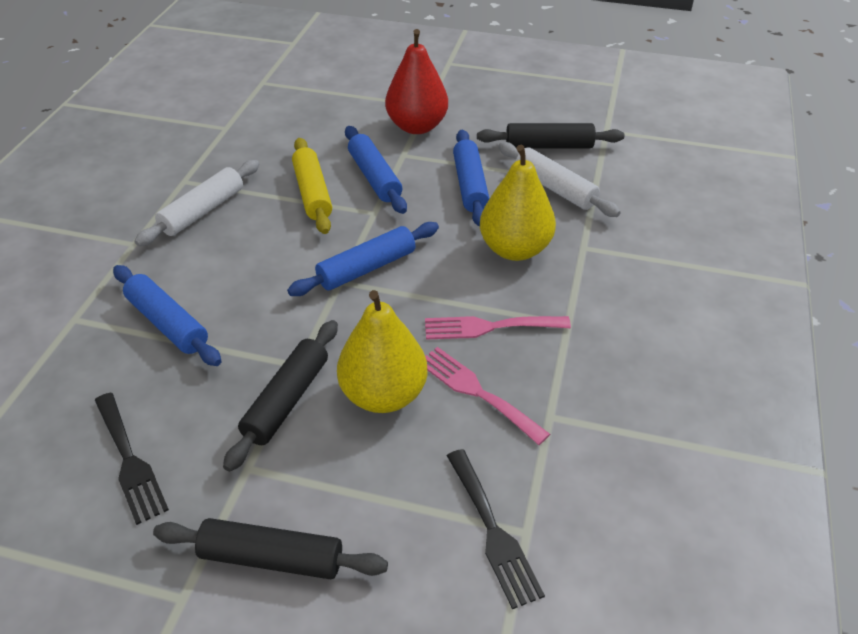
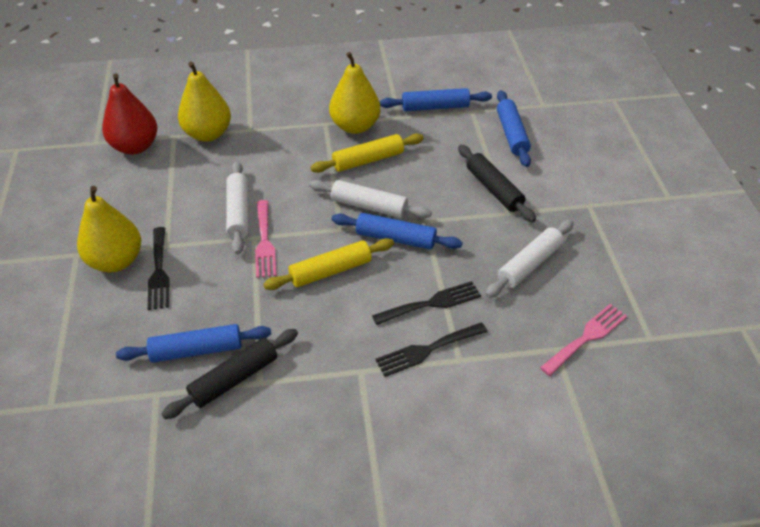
black fork: [95,393,169,525] [447,449,545,609] = 2 -> [148,227,170,310] [372,281,481,325] [375,322,487,377] = 3
black rolling pin: [153,518,388,579] [223,320,338,472] [477,123,624,148] = 3 -> [161,329,298,419] [458,145,536,222] = 2
white rolling pin: [134,160,259,246] [499,142,621,217] = 2 -> [226,161,249,254] [309,180,432,218] [485,220,574,298] = 3
yellow pear: [337,290,428,413] [480,145,556,261] = 2 -> [77,186,141,272] [178,61,231,142] [329,52,380,134] = 3
yellow rolling pin: [292,138,332,234] = 1 -> [263,238,394,290] [310,134,424,173] = 2

